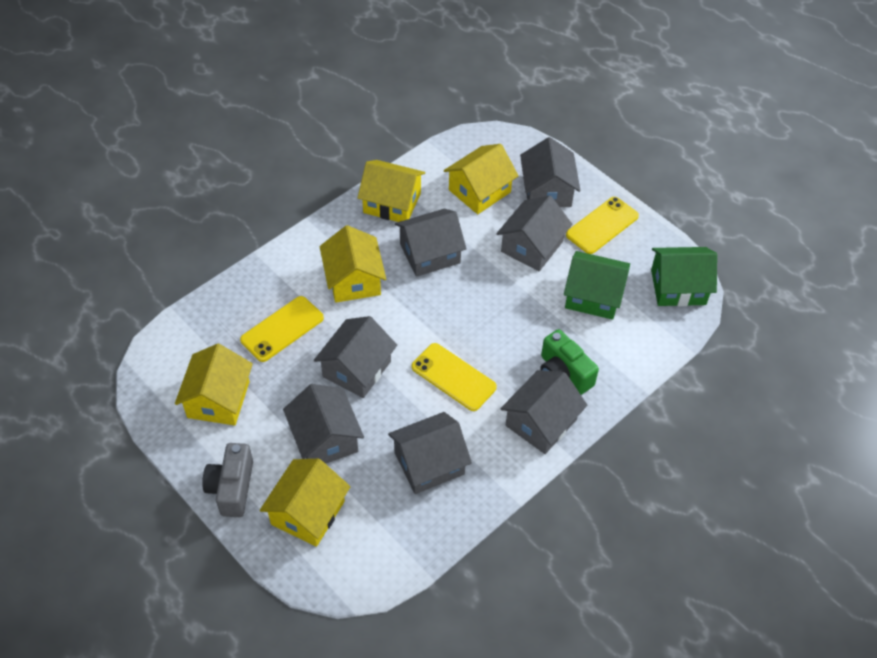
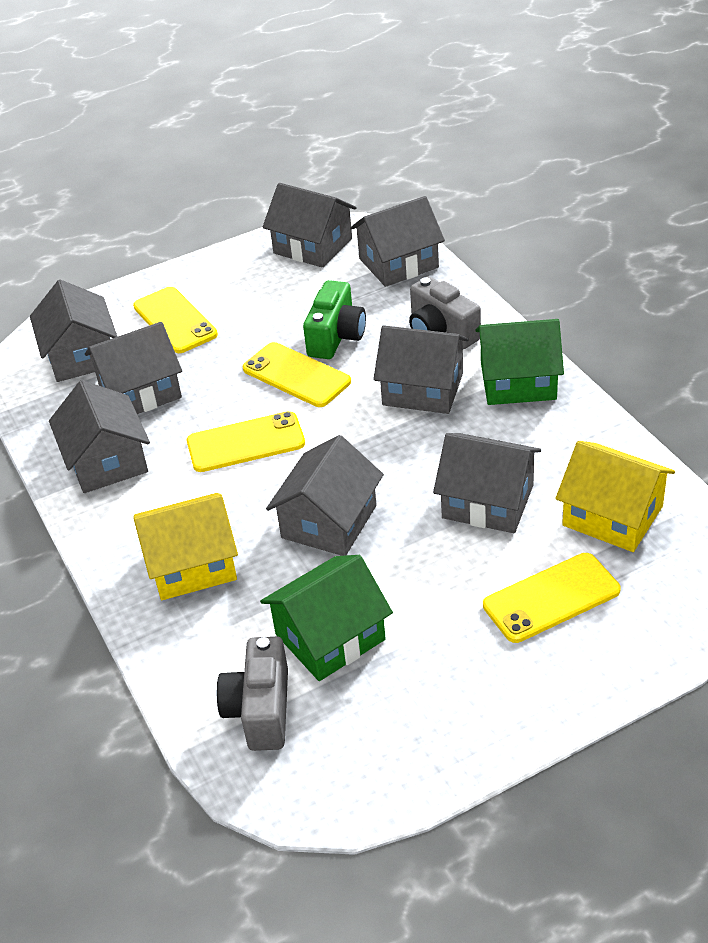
grey camera: [202,443,253,517] = 1 -> [217,636,288,751] [409,276,481,349] = 2
grey house: [283,384,364,464] [314,316,397,398] [388,412,472,494] [395,209,466,277] [496,195,572,271] [501,370,587,454] [520,137,581,207] = 7 -> [30,280,118,382] [49,380,150,493] [85,322,182,414] [262,183,357,268] [266,435,384,556] [350,196,445,287] [373,325,469,414] [433,433,541,533] = 8
yellow house: [175,344,253,425] [260,459,350,547] [320,225,386,302] [357,160,425,222] [444,144,519,214] = 5 -> [133,493,238,600] [555,441,675,552] = 2
yellow phone: [240,296,324,362] [412,343,497,411] [566,197,639,254] = 3 -> [133,287,218,353] [187,411,305,472] [243,342,351,407] [483,553,621,643] = 4

